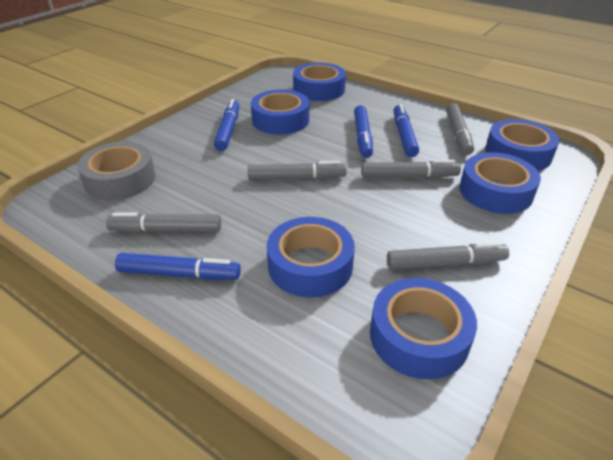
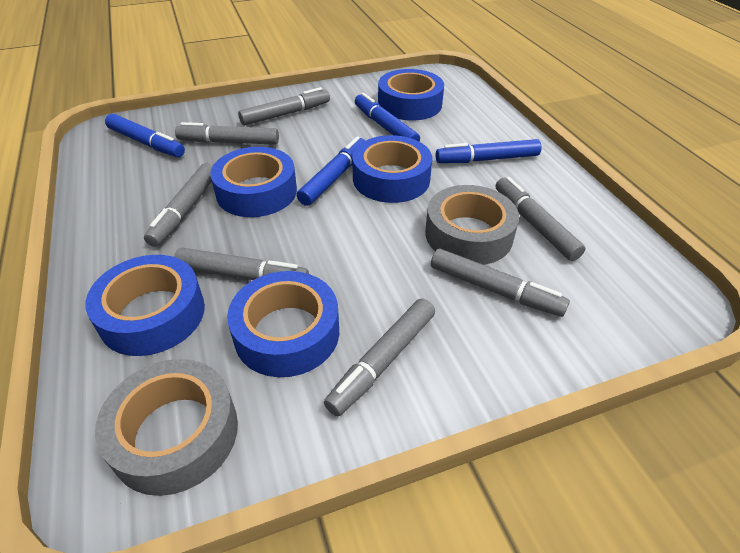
blue tape: [251,90,309,135] [267,217,355,297] [293,63,346,101] [370,278,477,379] [459,152,541,214] [485,119,560,170] = 6 -> [85,255,205,356] [210,147,297,217] [227,271,339,377] [352,135,432,203] [378,69,444,121] = 5
grey marker: [106,213,221,233] [248,161,347,180] [361,160,461,178] [387,242,509,270] [446,103,474,155] = 5 -> [144,163,213,247] [174,248,309,280] [175,122,279,145] [238,87,330,126] [324,299,435,416] [431,249,570,317] [496,177,586,261] = 7
grey tape: [77,142,156,200] = 1 -> [95,359,238,496] [425,185,519,265] = 2

